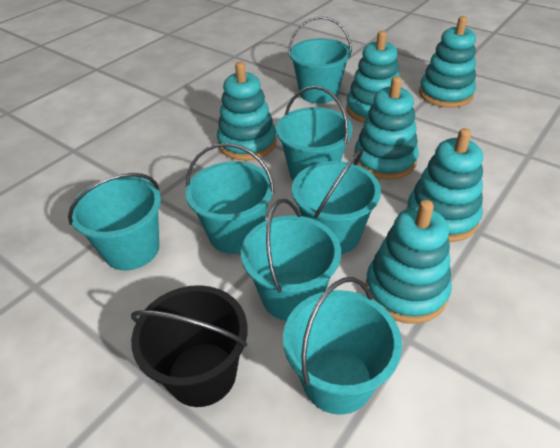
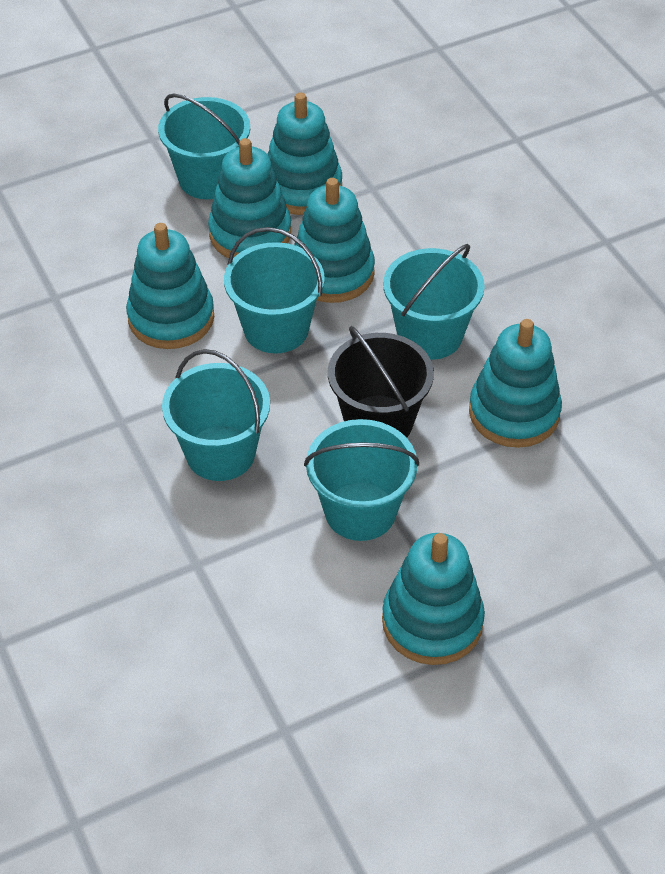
turquoise bucket: [68,173,161,270] [186,143,275,254] [241,199,341,321] [276,86,353,181] [283,277,402,415] [288,16,352,103] [292,149,381,254] = 7 -> [158,94,250,199] [162,349,270,481] [224,227,325,353] [304,419,419,541] [383,244,485,360] = 5

